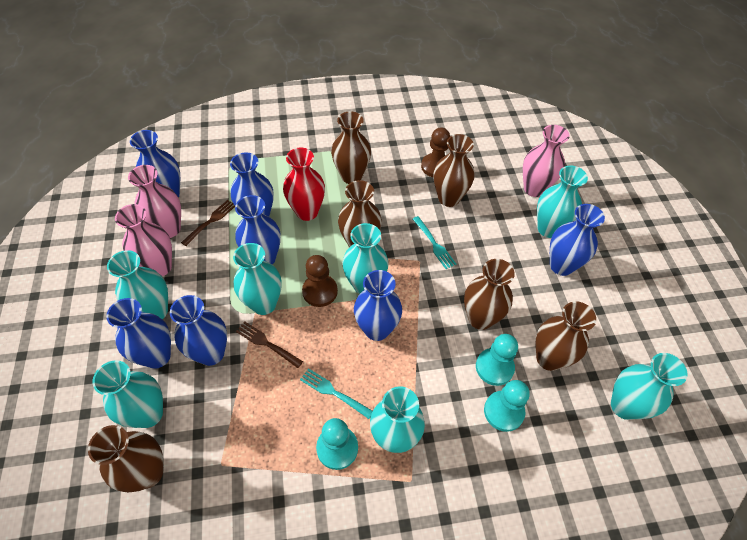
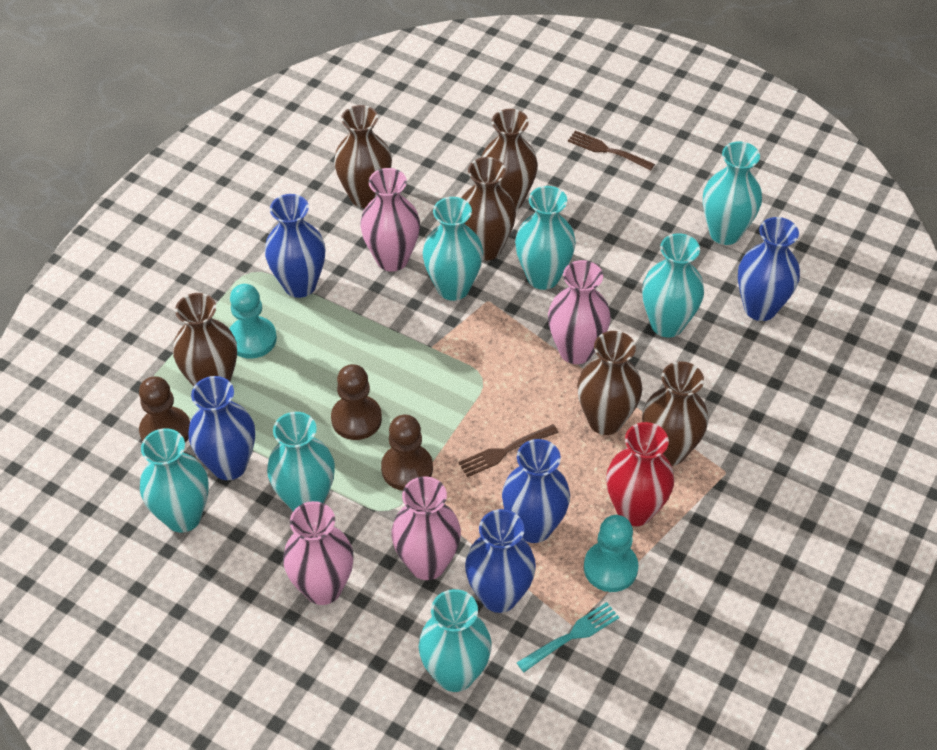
blue vase: [106,298,171,369] [130,130,180,197] [170,295,227,366] [230,152,274,217] [235,195,281,265] [354,270,402,341] [550,204,605,276] = 7 -> [188,376,255,480] [265,194,326,298] [465,509,536,613] [502,439,570,543] [738,217,800,321] = 5
brown pawn: [302,255,338,307] [421,128,450,177] = 2 -> [139,376,190,443] [331,364,382,440] [381,415,433,491] = 3
pink vase: [115,204,172,276] [128,165,181,238] [523,125,570,197] = 3 -> [283,501,354,605] [360,168,420,272] [391,477,461,580] [548,260,611,364] = 4
turquoise fork: [300,368,373,419] [413,216,456,269] = 2 -> [517,602,619,672] = 1
turquoise pawn: [316,418,358,470] [476,334,518,386] [484,380,530,432] = 3 -> [229,284,277,359] [584,515,639,592] = 2

